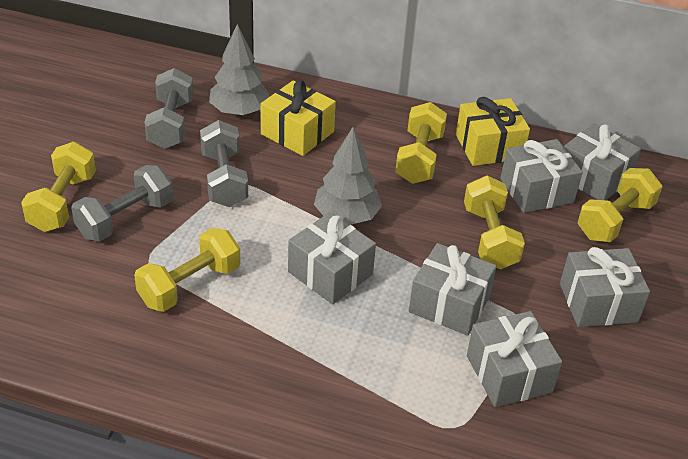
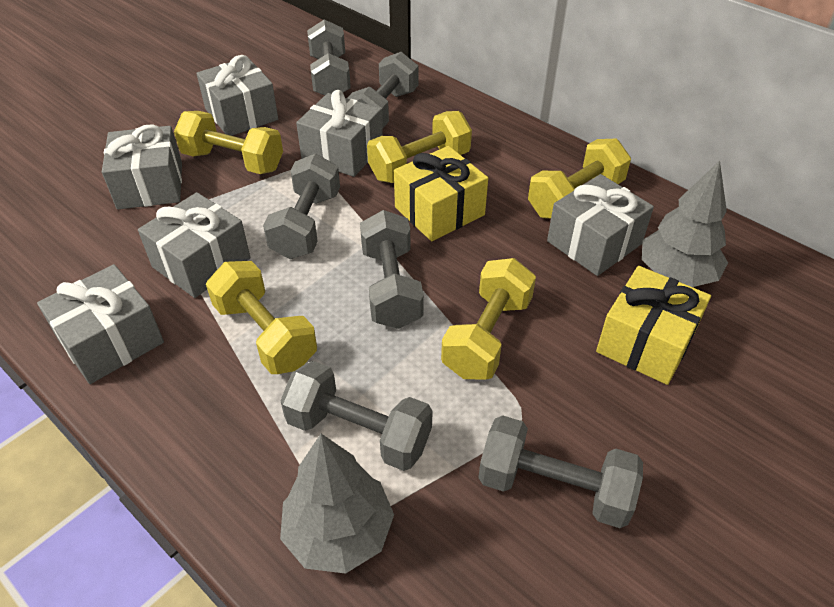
grey dumbbell: [71,165,173,242] [144,68,194,149] [200,120,248,207] = 3 -> [263,154,340,259] [280,361,433,471] [307,19,351,96] [348,52,419,129] [360,210,424,329] [478,415,643,528] = 6

